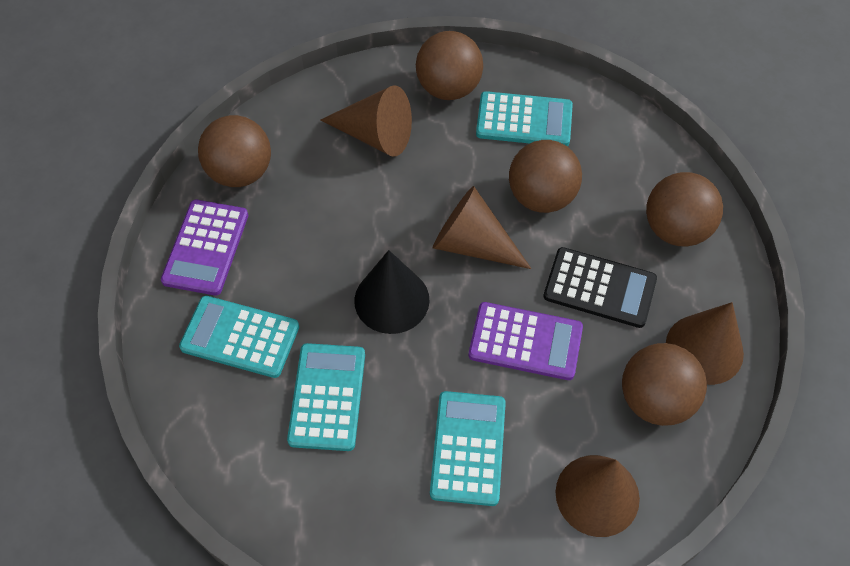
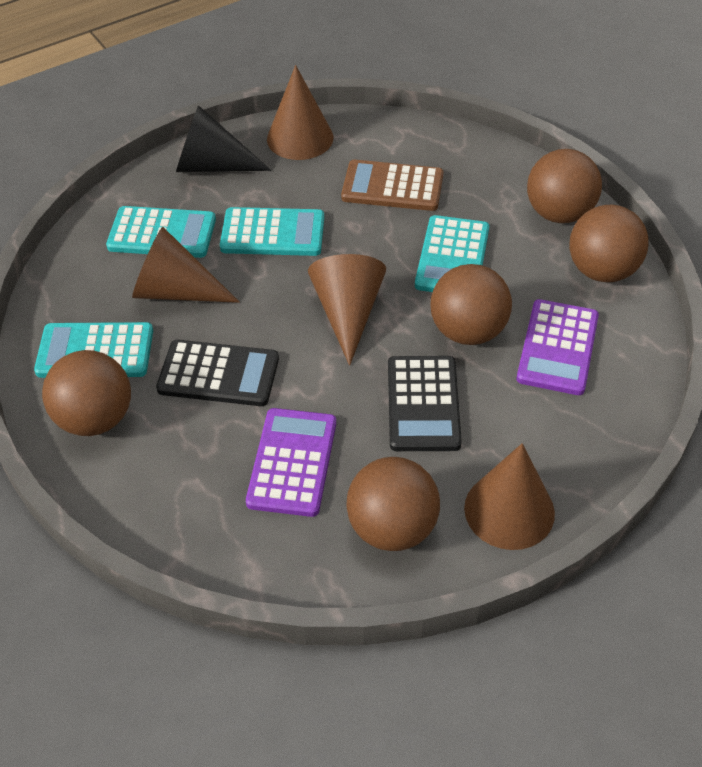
black calculator: [543,247,657,328] = 1 -> [156,340,279,406] [388,356,462,451] = 2
brown calculator: none = 0 -> [341,160,443,211] = 1

